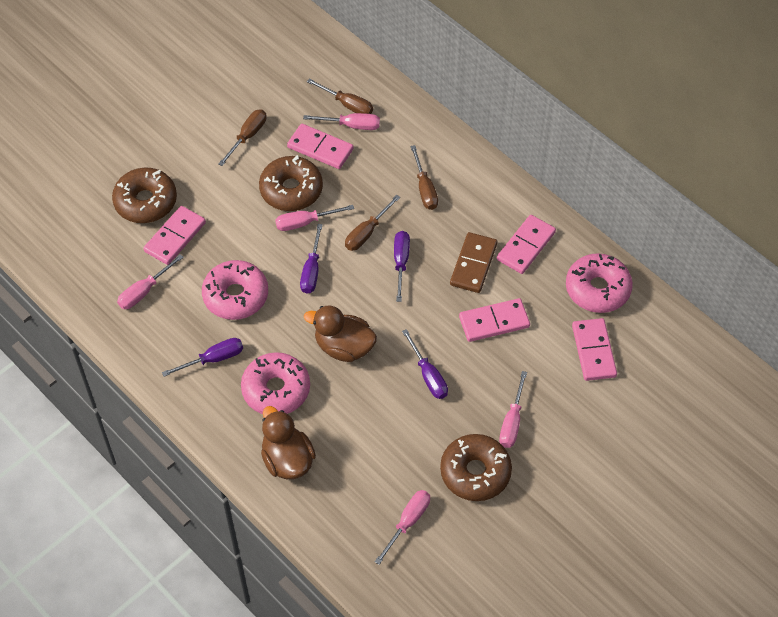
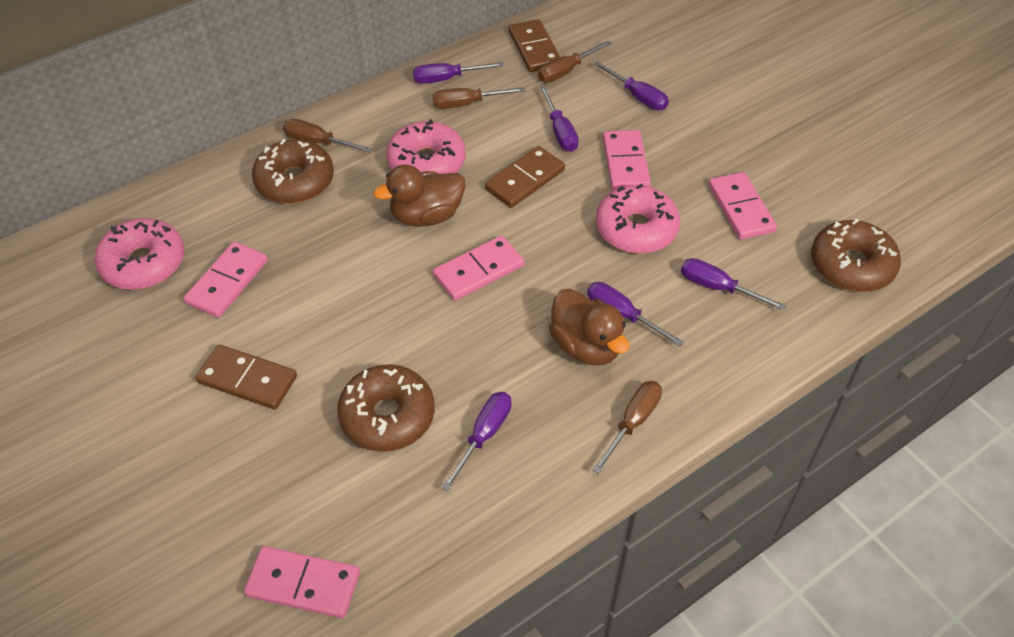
brown domino: [450,232,497,293] = 1 -> [195,344,297,410] [485,146,565,208] [508,19,560,72] = 3
pink screwdriver: [117,254,184,309] [275,205,354,231] [303,113,380,130] [375,490,430,565] [499,371,527,448] = 5 -> none = 0
purple screwdriver: [162,338,243,377] [300,224,323,294] [394,231,410,302] [402,329,448,399] = 4 -> [413,62,504,84] [442,392,512,491] [539,86,579,152] [587,282,684,346] [594,61,669,110] [681,258,786,311] = 6

